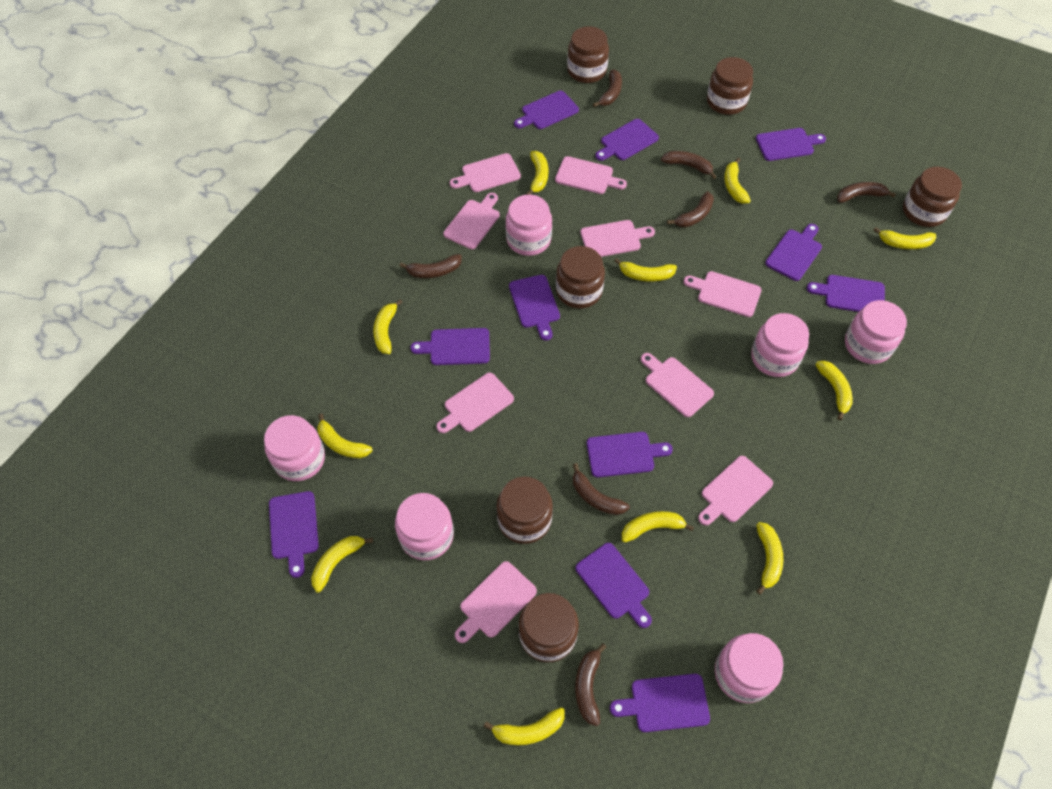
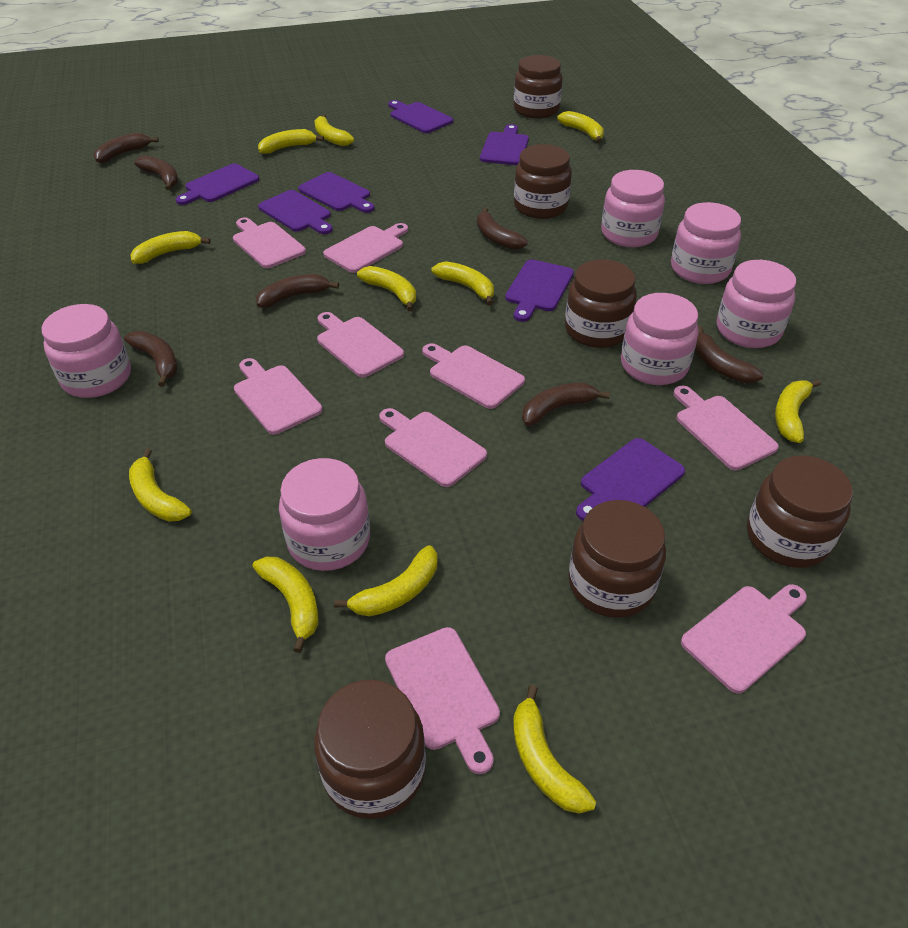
purple cutting board: [269,491,319,578] [410,328,490,365] [509,275,560,341] [514,90,579,129] [575,543,652,628] [587,432,673,477] [595,119,659,161] [610,674,710,732] [756,128,826,161] [765,224,822,281] [807,275,885,312] = 11 -> [176,164,259,205] [258,190,333,234] [298,172,375,213] [388,100,453,133] [480,124,529,165] [505,259,574,322] [576,438,685,521] = 7

